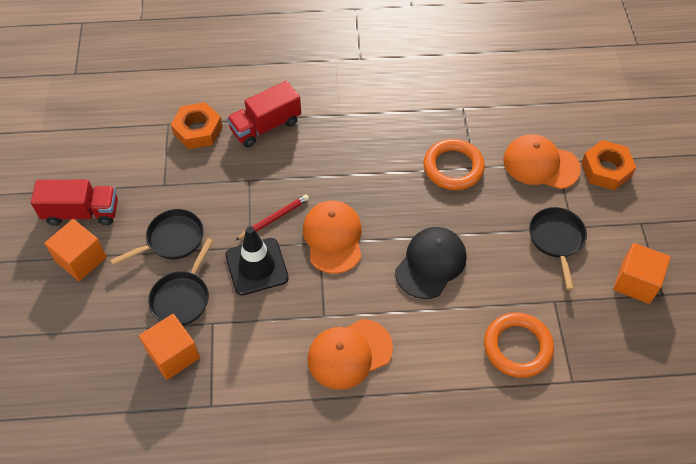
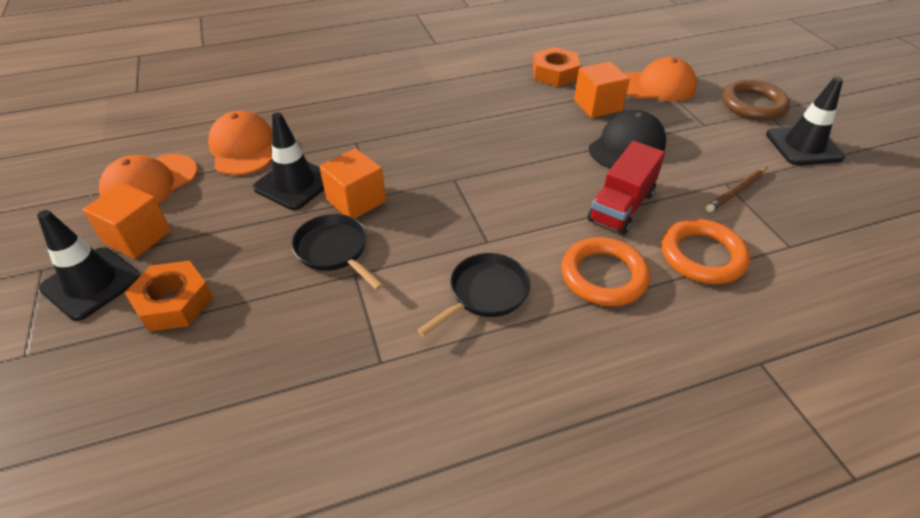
black pan: [110,209,204,265] [148,238,213,326] [529,207,587,290] = 3 -> [291,214,384,290] [417,253,530,337] = 2
black traffic cone: [225,226,289,295] = 1 -> [37,210,141,321] [253,113,324,210] [766,77,845,165] = 3
brown pencil: none = 0 -> [705,167,768,212] = 1
brown ring: none = 0 -> [722,80,790,121] = 1
red pencil: [236,194,309,240] = 1 -> none = 0
red truck: [31,180,118,226] [227,81,301,148] = 2 -> [587,141,665,235] = 1

